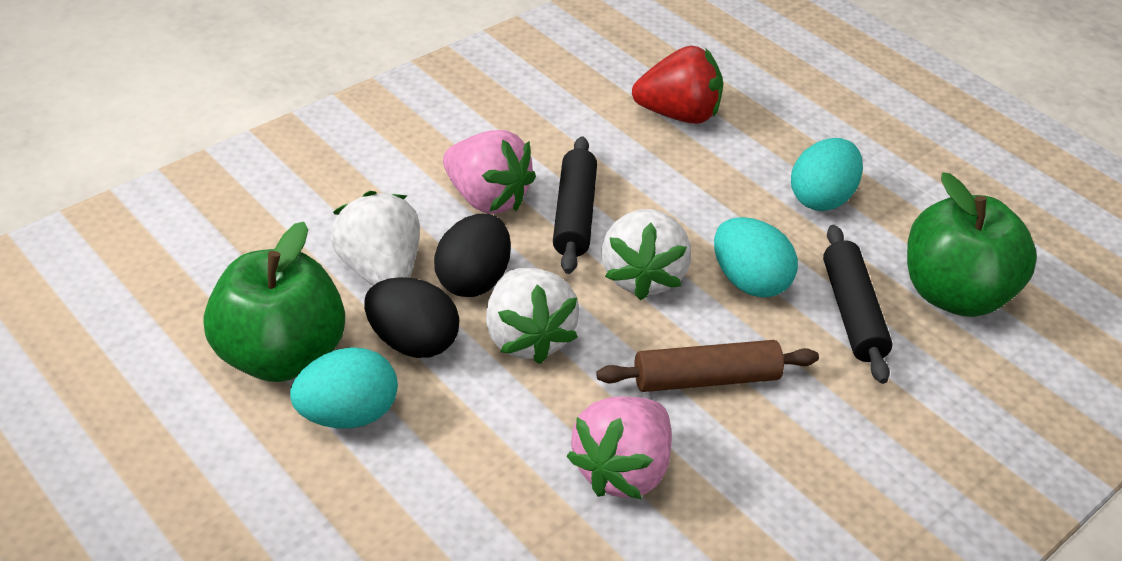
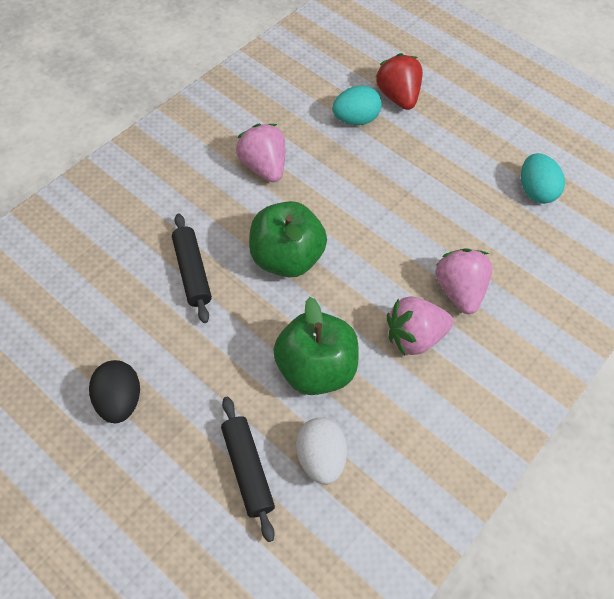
black egg: [364,277,459,358] [434,214,511,297] = 2 -> [89,360,140,423] = 1
brown rolling pin: [596,340,819,392] = 1 -> none = 0
pink strawberry: [443,130,536,214] [566,396,672,499] = 2 -> [236,124,285,182] [387,296,453,356] [435,249,492,314] = 3
turquoise egg: [290,347,398,428] [714,217,798,298] [791,138,863,211] = 3 -> [332,86,381,125] [521,153,565,204] = 2
white egg: none = 0 -> [296,417,347,485] = 1
white strawberry: [330,191,420,286] [486,268,579,364] [601,209,691,301] = 3 -> none = 0

